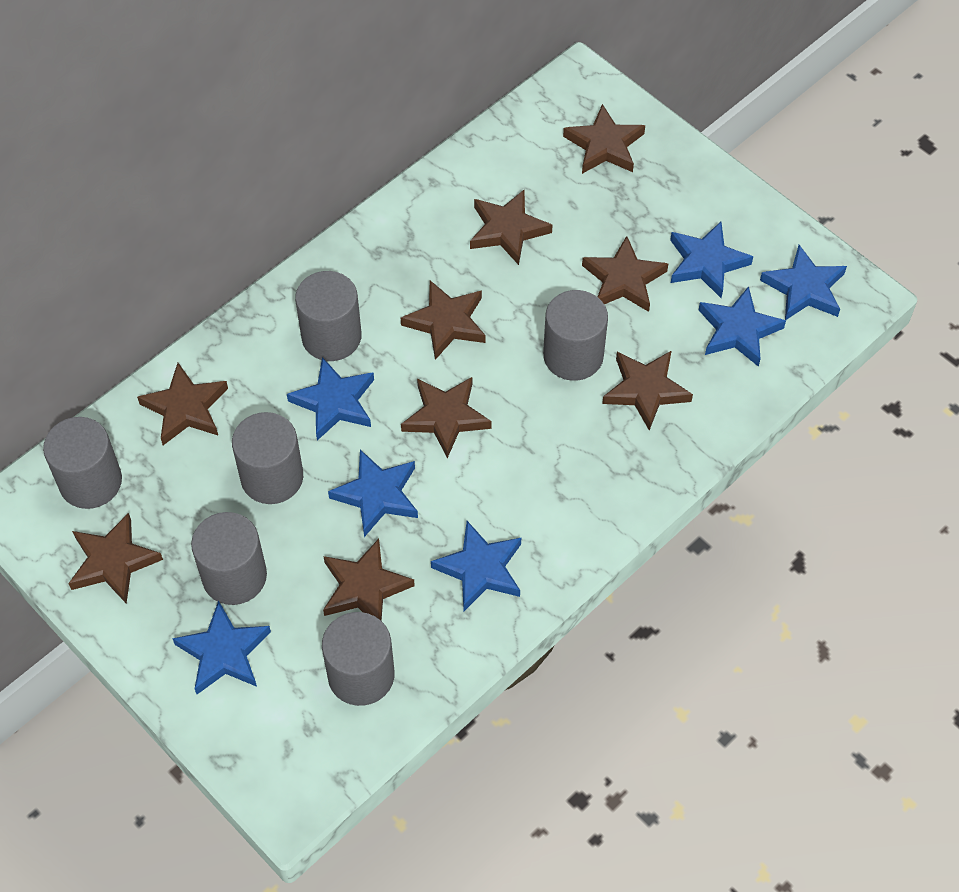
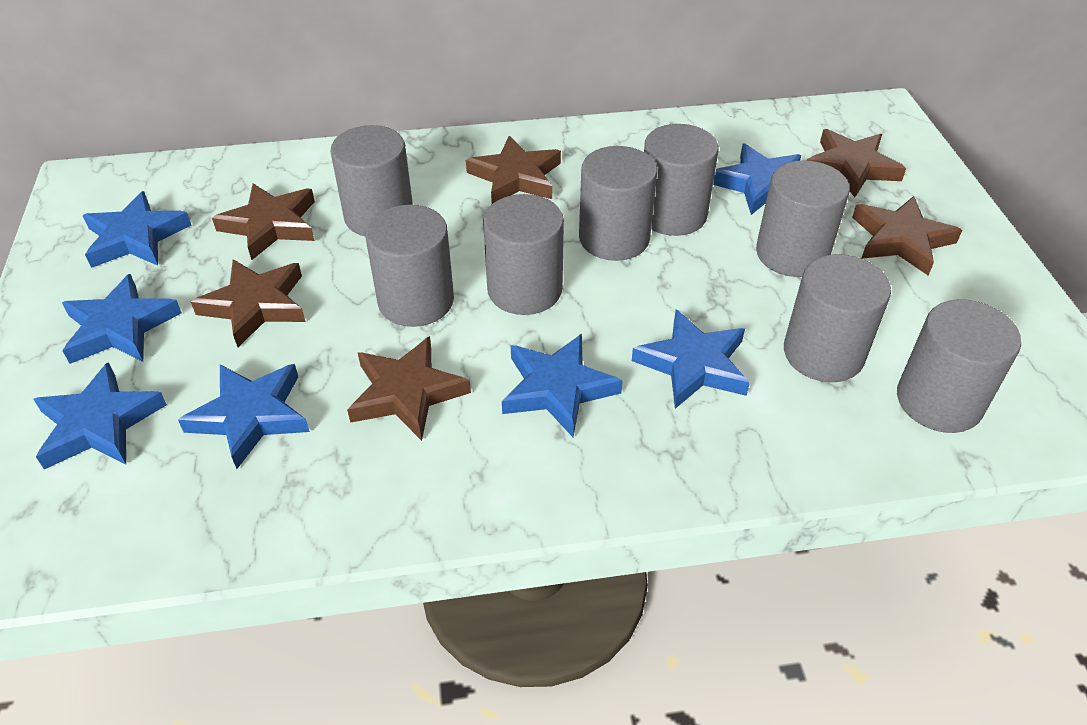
brown star: [68,513,163,604] [137,363,228,445] [323,539,415,621] [401,280,486,360] [401,377,492,458] [470,190,553,265] [563,104,645,174] [582,236,668,312] [602,350,693,430] = 9 -> [191,259,306,347] [212,183,315,260] [347,336,471,441] [466,136,561,204] [807,129,906,197] [852,196,962,276] = 6
grey cylinder: [43,417,122,509] [191,512,267,605] [232,412,303,504] [295,271,362,361] [322,612,394,706] [543,290,608,381] = 6 -> [330,125,413,236] [365,205,454,327] [483,194,564,315] [579,146,657,261] [644,124,719,236] [756,160,850,277] [784,254,891,382] [897,299,1021,433] = 8

